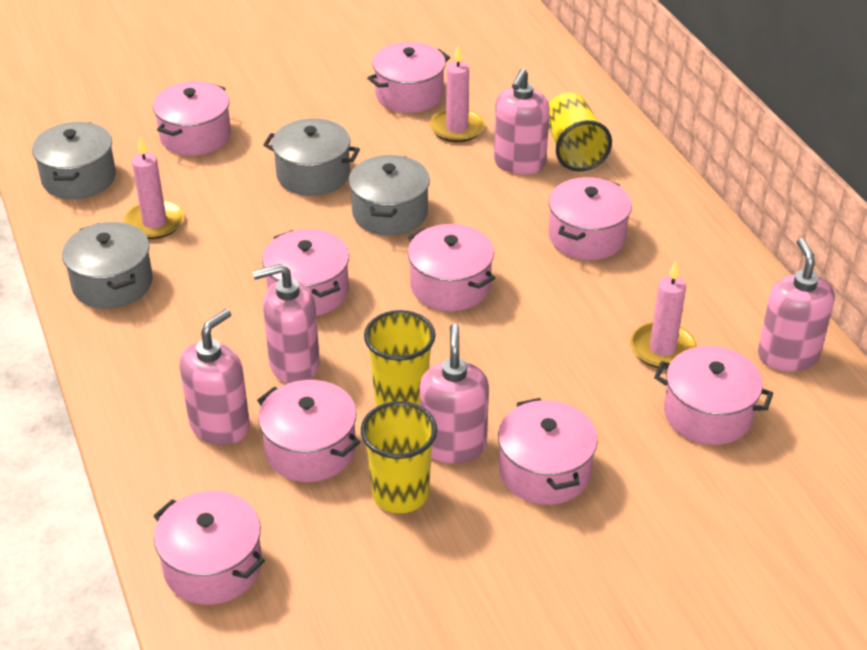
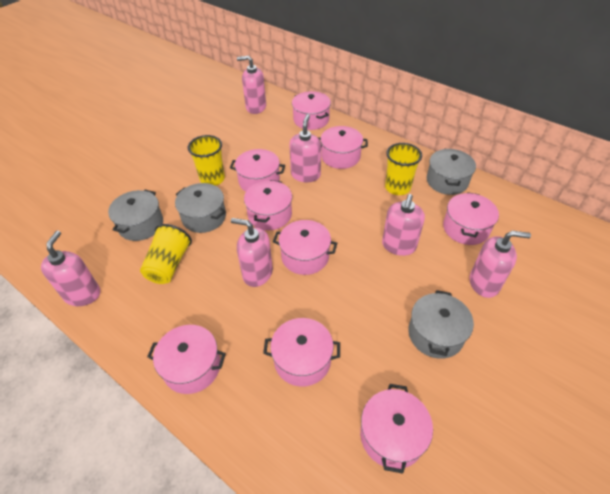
pink candle: [124,137,184,239] [430,45,485,142] [630,261,697,369] = 3 -> none = 0
pink soap dispenser: [179,309,250,445] [253,263,320,383] [419,324,489,463] [494,68,550,175] [758,238,835,372] = 5 -> [41,230,100,306] [231,218,273,287] [237,56,266,114] [289,114,321,182] [382,194,425,256] [470,231,531,298] = 6

